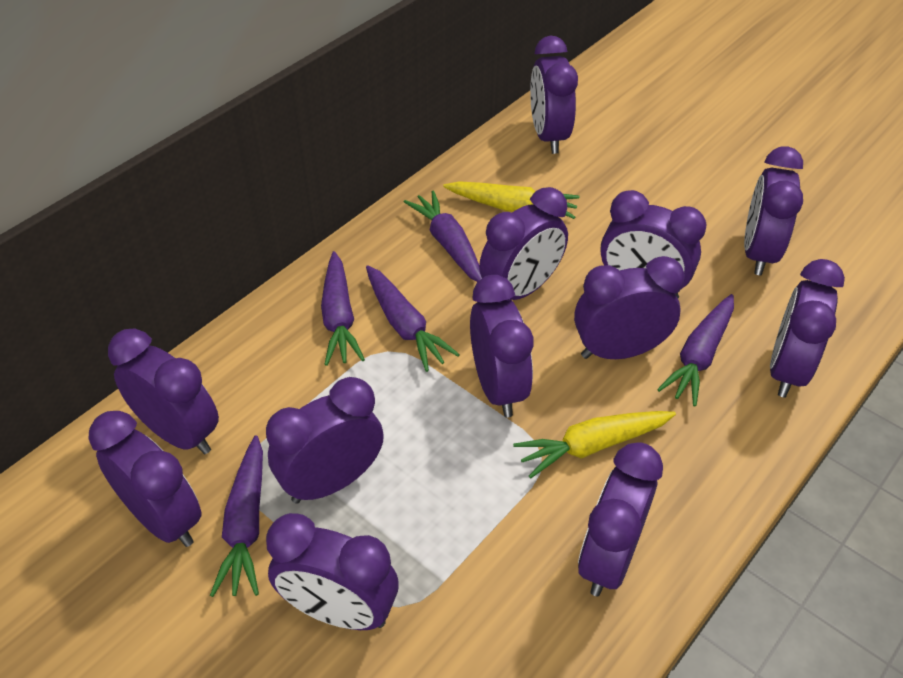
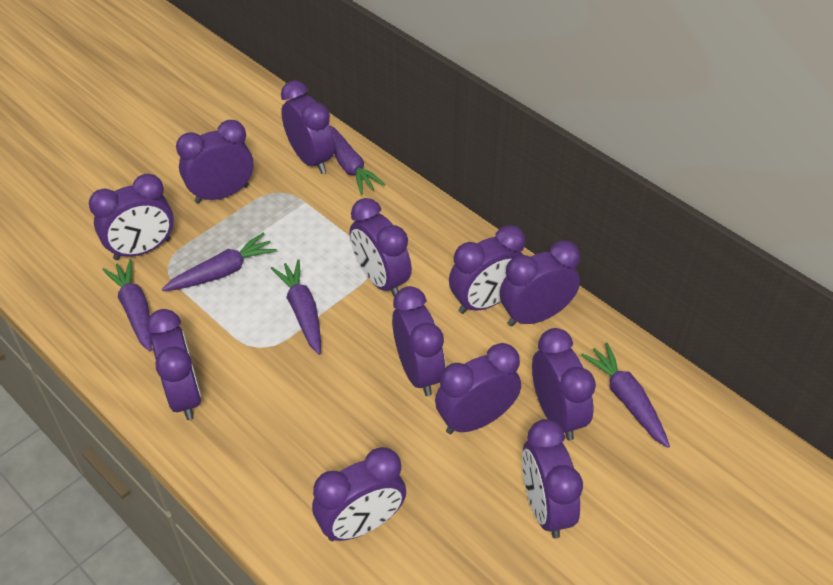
yellow carrot: [443,181,580,219] [513,411,676,479] = 2 -> none = 0

